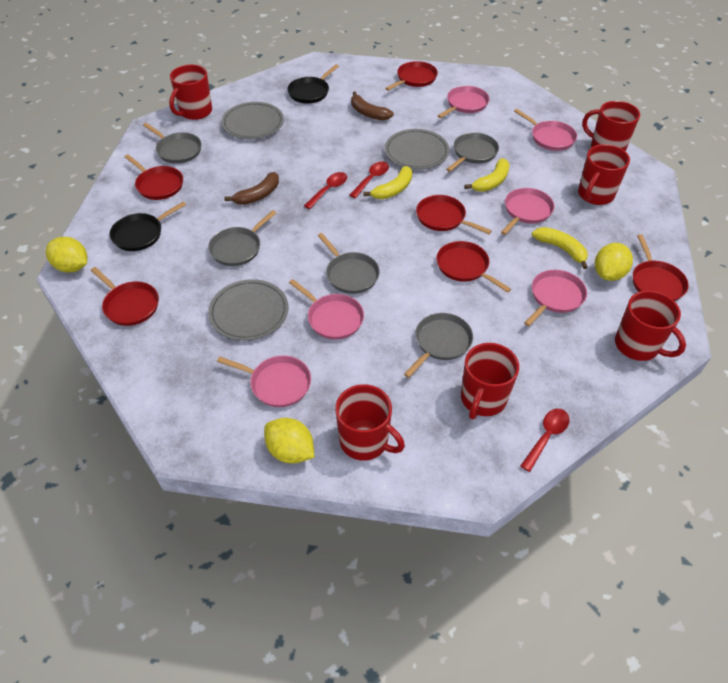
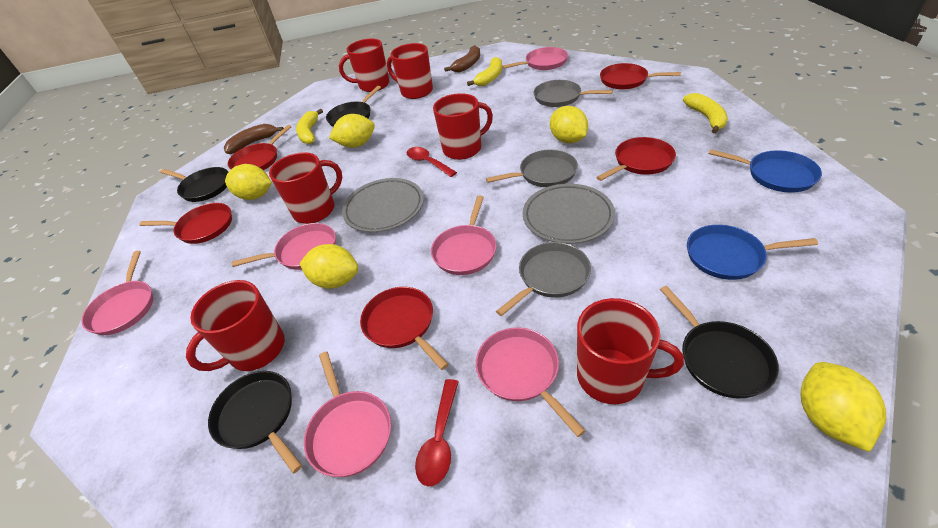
black pan: [109,201,186,251] [288,64,339,103] = 2 -> [160,167,228,202] [208,371,302,473] [326,86,381,127] [660,286,779,399] = 4
blue pan: none = 0 -> [687,225,818,280] [709,149,822,193] = 2
grey pan: [143,123,202,164] [208,210,276,266] [317,233,380,294] [404,313,473,378] [446,132,499,172] = 5 -> [486,149,578,187] [496,242,591,316] [533,80,613,107] = 3
grey plate: [208,279,288,341] [221,102,284,139] [385,129,449,169] = 3 -> [342,178,424,232] [523,184,615,244] = 2
red pan: [91,267,159,326] [125,154,183,200] [385,61,438,91] [416,195,492,234] [437,241,511,293] [633,234,689,301] = 6 -> [139,203,232,244] [228,125,292,170] [360,287,449,370] [596,137,676,181] [600,63,681,89] = 5
red spoon: [304,172,347,209] [350,162,389,198] [520,409,570,472] = 3 -> [406,147,457,177] [415,379,459,486] = 2
yellow lemon: [46,237,88,272] [264,418,314,463] [595,243,633,281] = 3 -> [225,164,272,200] [300,244,359,289] [329,114,375,148] [550,106,588,143] [801,362,886,452] = 5

